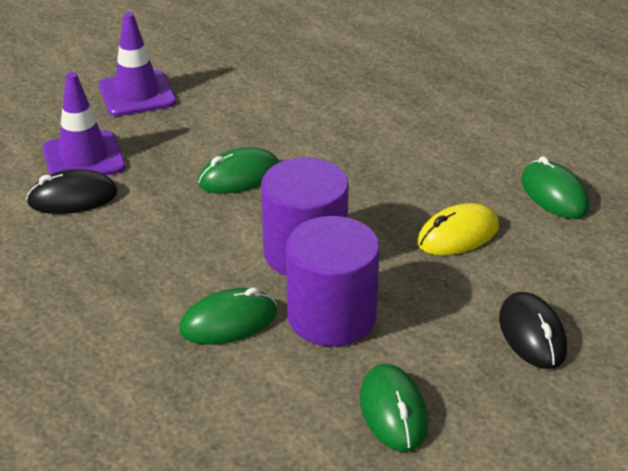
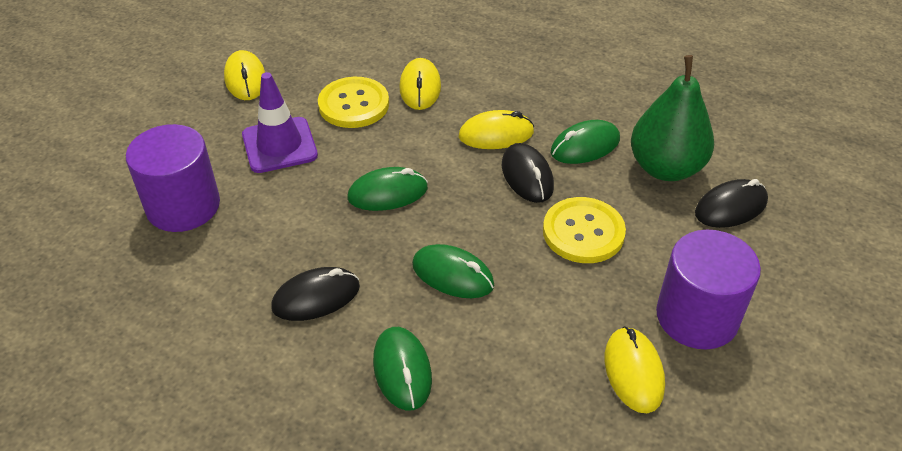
black mouse: [26,169,118,214] [499,292,567,369] = 2 -> [271,267,360,321] [502,143,554,203] [695,179,768,228] = 3
green pear: none = 0 -> [631,55,714,181] = 1
purple traffic cone: [42,72,126,176] [99,12,176,116] = 2 -> [242,72,318,173] = 1
yellow button: none = 0 -> [318,77,389,128] [543,197,626,263] = 2
yellow mouse: [417,203,499,255] = 1 -> [224,50,265,100] [400,58,441,110] [459,110,534,149] [605,326,665,413] = 4

